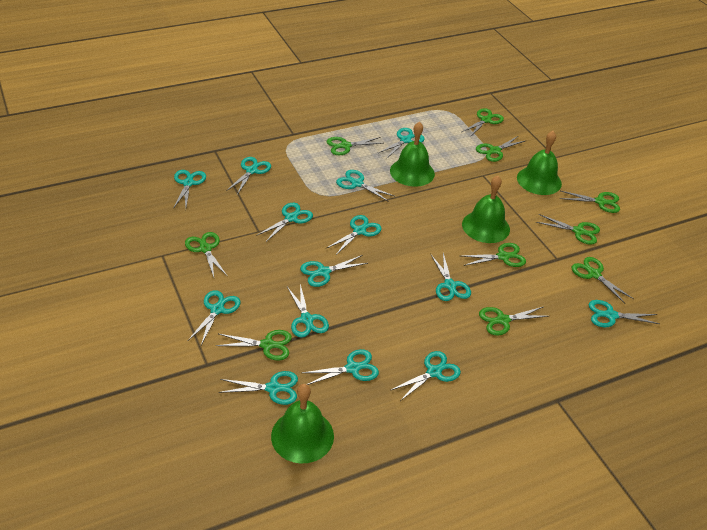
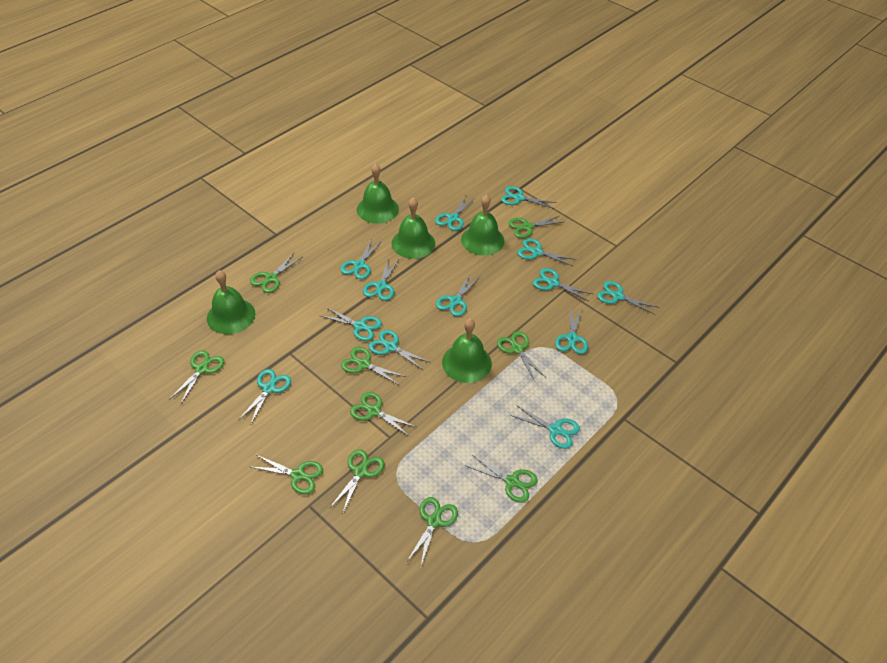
green bell: [271,384,334,464] [390,122,435,187] [462,176,510,243] [517,131,562,195] = 4 -> [207,270,255,334] [357,163,399,224] [392,198,435,259] [442,318,492,383] [461,195,505,256] = 5
turquoise scissors: [173,170,206,209] [188,290,241,345] [219,371,298,405] [226,157,271,195] [256,203,313,242] [287,284,329,337] [300,255,368,287] [302,349,379,385] [327,215,382,255] [336,170,394,202] [378,128,425,159] [391,351,461,401] [431,253,471,301] [589,300,659,327] = 14 -> [239,369,291,426] [321,307,382,341] [340,239,382,279] [363,259,399,301] [368,330,431,370] [435,195,476,231] [436,274,481,316] [501,186,556,209] [510,405,580,449] [517,238,576,266] [533,268,592,301] [555,308,588,354] [597,281,659,315] = 13

